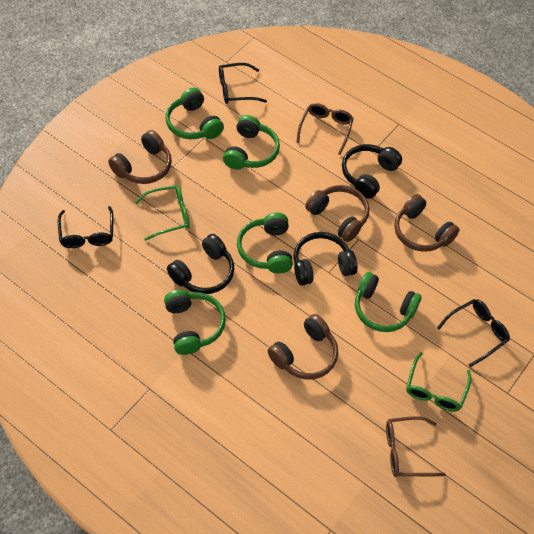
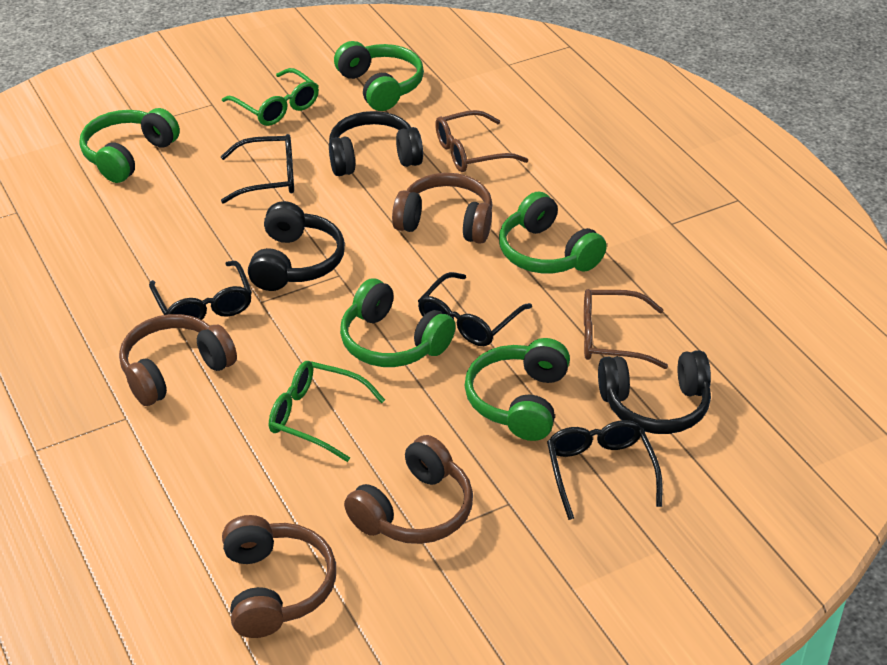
black glasses: [58,206,113,248] [219,63,267,104] [437,299,510,367] = 3 -> [149,261,252,320] [221,134,294,204] [418,272,532,346] [547,420,663,520] = 4

